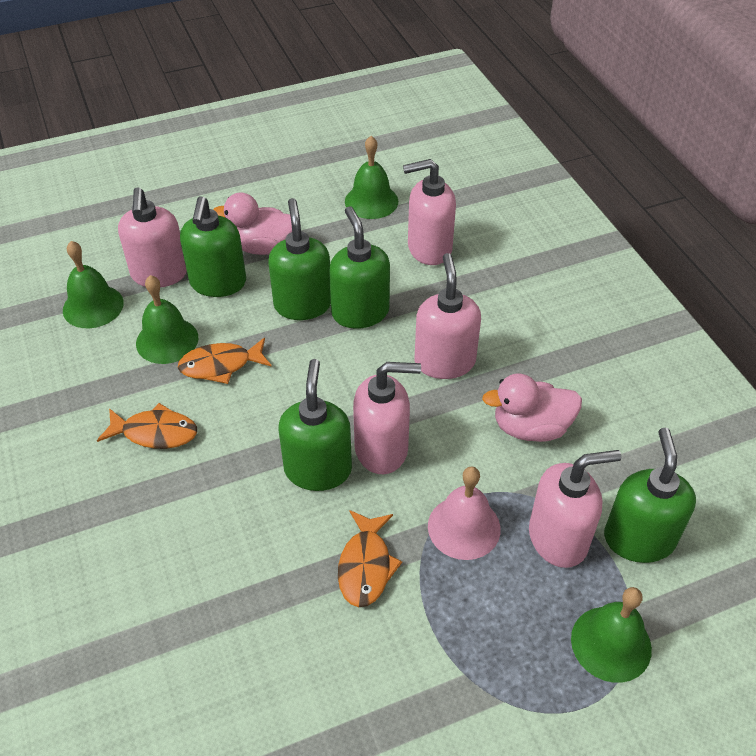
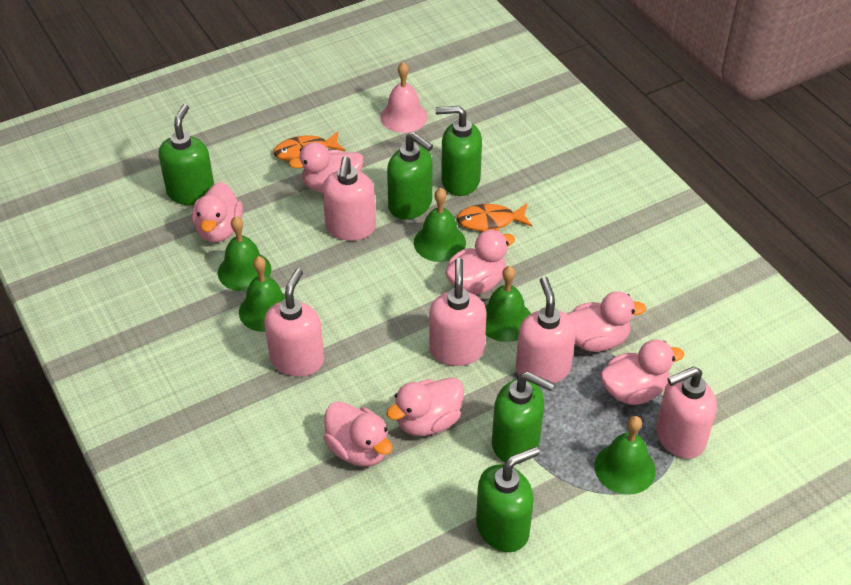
green bell: [63,241,124,328] [136,275,198,364] [345,136,398,219] [571,587,652,683] = 4 -> [218,216,272,291] [239,256,285,332] [414,188,466,262] [485,266,531,342] [594,416,656,495] = 5
orange fish: [97,403,197,449] [177,338,272,384] [338,510,402,607] = 3 -> [273,131,345,161] [457,204,532,232] = 2
pink duck: [213,192,292,255] [482,373,582,442] = 2 -> [192,182,243,242] [289,142,363,193] [323,401,392,467] [386,377,464,436] [445,230,515,294] [567,291,646,352] [600,339,684,405] = 7

